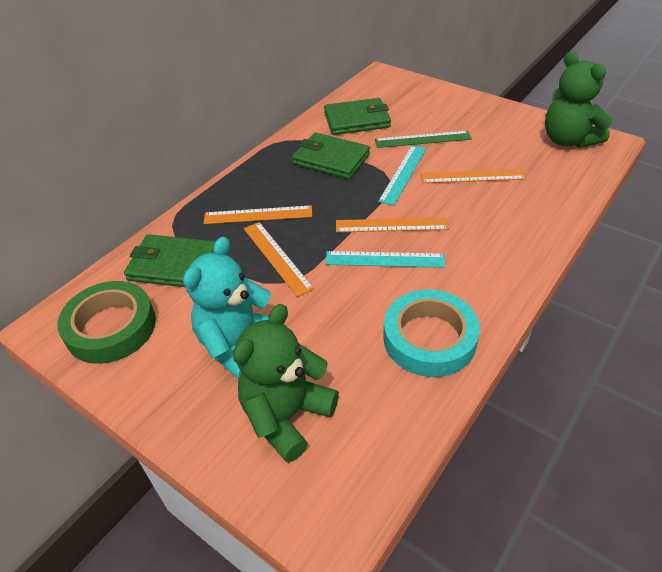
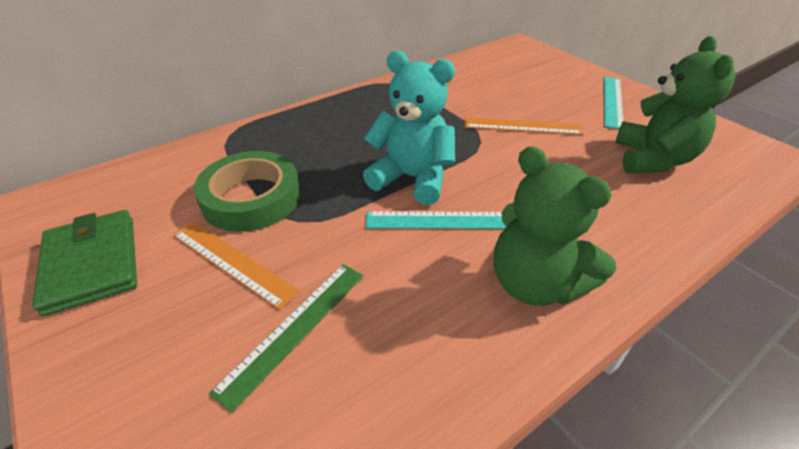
green wallet: [124,234,216,287] [292,132,370,179] [324,98,391,135] = 3 -> [32,210,137,317] = 1
orange ruler: [203,205,312,224] [244,222,314,297] [336,217,449,233] [420,169,526,183] = 4 -> [173,221,300,310] [465,117,584,135] = 2
turquoise tape: [383,289,480,377] = 1 -> none = 0

